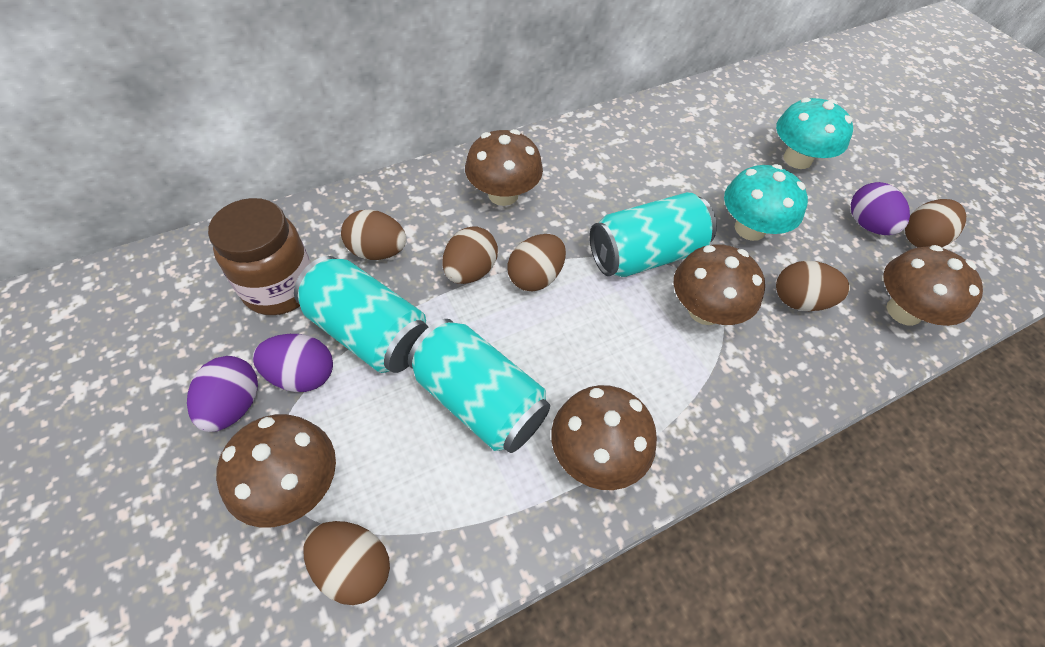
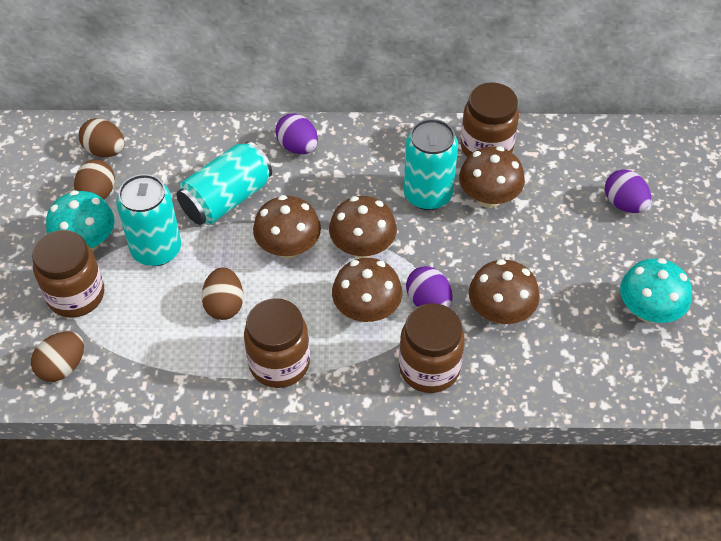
brown egg: [303,521,390,605] [341,209,406,260] [442,226,498,284] [507,234,566,292] [776,261,850,311] [905,199,966,248] = 6 -> [31,331,84,382] [74,160,115,200] [79,118,125,157] [202,267,243,320] = 4
brown jar: [208,198,311,315] = 1 -> [32,230,104,318] [244,298,310,388] [399,303,465,393] [460,82,519,157] = 4

